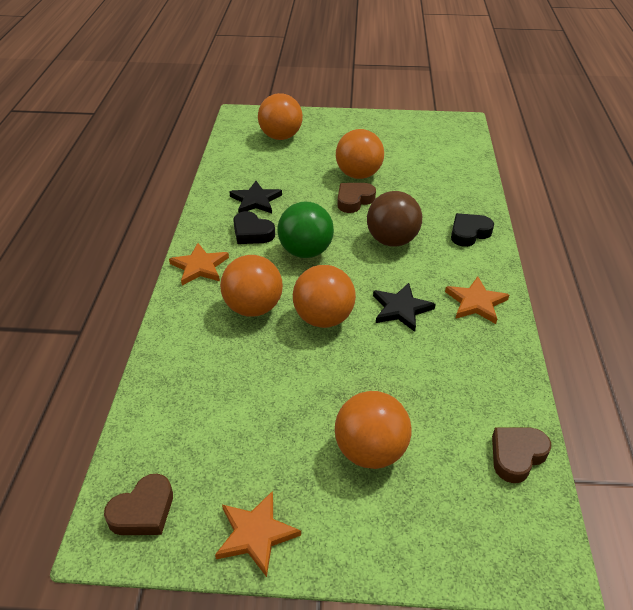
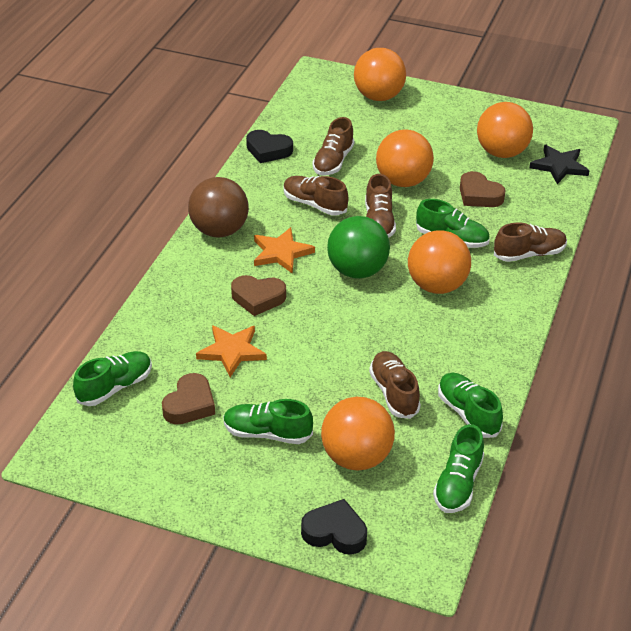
black star: [229,181,282,213] [373,283,436,332] = 2 -> [529,145,590,184] = 1
brown shoe: none = 0 -> [283,176,348,215] [312,117,354,175] [365,174,396,238] [369,351,421,419] [494,223,567,262] = 5
green shoe: none = 0 -> [73,351,152,406] [223,399,313,444] [416,199,489,248] [433,424,484,513] [438,373,503,438] = 5
orange star: [169,243,229,285] [215,491,301,577] [445,277,509,324] = 3 -> [196,325,267,377] [254,227,315,274] = 2

